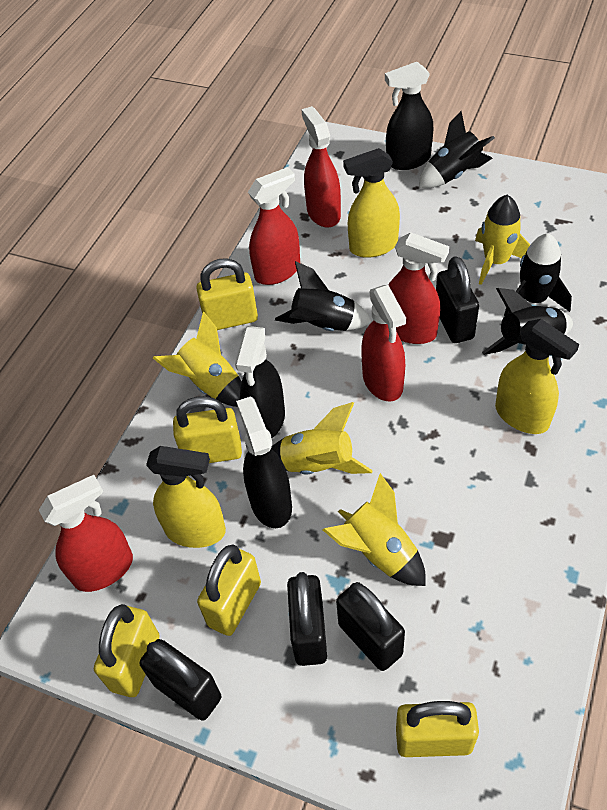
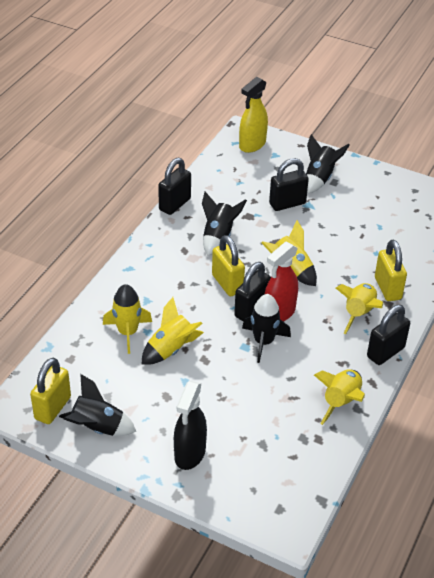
black spray bottle: [235,326,285,438] [236,396,292,528] [385,62,433,170] = 3 -> [174,381,207,470] = 1
red spray bottle: [39,475,133,592] [248,167,300,285] [301,106,341,227] [361,285,406,402] [388,232,449,344] = 5 -> [265,242,298,322] = 1
yellow padlock: [94,604,159,697] [173,396,242,463] [196,258,258,330] [197,544,261,636] [396,701,479,757] = 5 -> [30,358,71,424] [212,235,245,296] [375,240,407,301] = 3
yellow rocket: [153,312,242,407] [271,402,373,474] [323,473,425,586] [475,195,530,285] = 4 -> [103,284,152,354] [142,297,204,365] [261,220,317,286] [314,369,365,425] [336,283,383,334] = 5
yellow spray bottle: [146,446,226,548] [343,148,400,258] [495,319,579,434] = 3 -> [239,77,268,153] = 1

